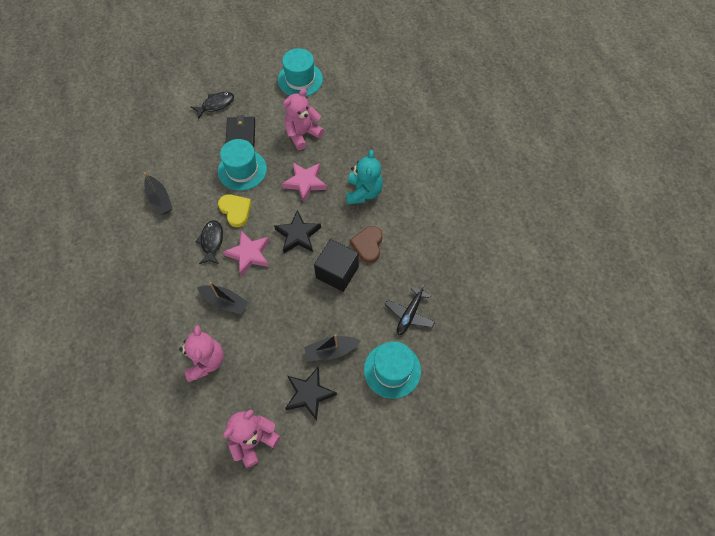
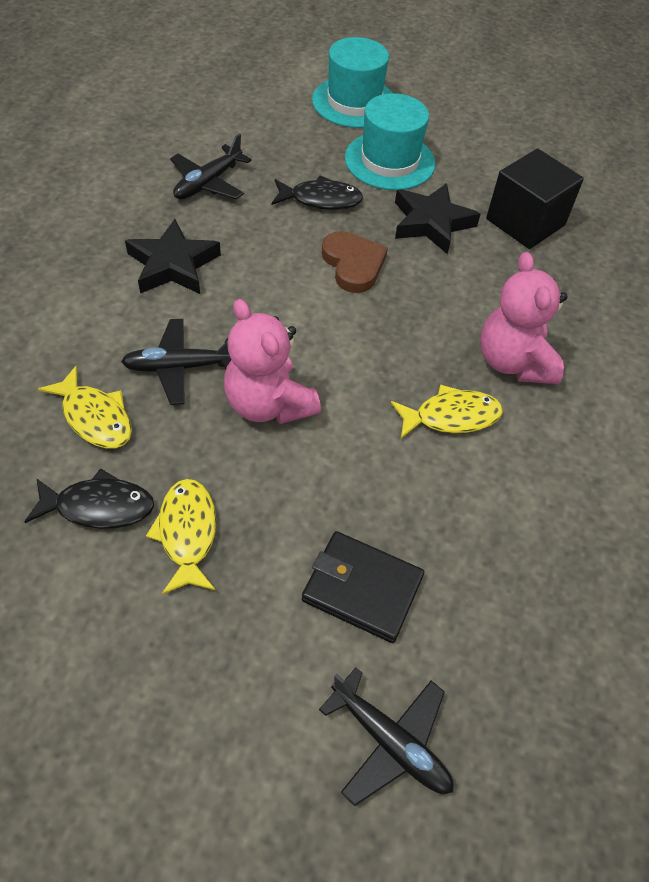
black boat: [144,173,172,215] [197,282,248,314] [304,334,361,361] = 3 -> none = 0
black plane: [385,284,435,335] = 1 -> [121,319,231,405] [170,133,252,199] [319,667,453,806] = 3
pink star: [223,230,270,276] [282,163,327,203] = 2 -> none = 0
pink teddy bear: [179,325,224,382] [223,410,281,468] [283,89,324,150] = 3 -> [224,299,321,424] [480,252,568,384] = 2
turquoise hat: [218,139,267,191] [278,48,323,97] [364,341,421,399] = 3 -> [312,37,392,128] [345,93,435,190] = 2
turquoise teddy bear: [346,150,383,204] = 1 -> none = 0
yellow fish: none = 0 -> [38,366,132,449] [146,479,216,595] [391,384,503,439] = 3
yellow heart: [218,194,251,227] = 1 -> none = 0

